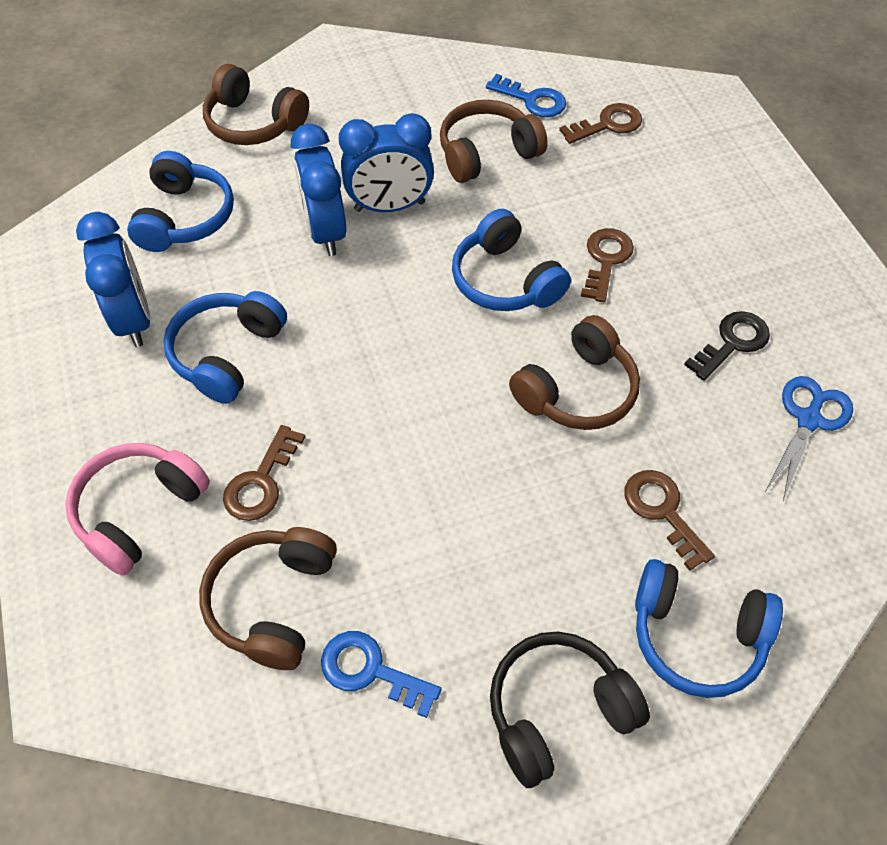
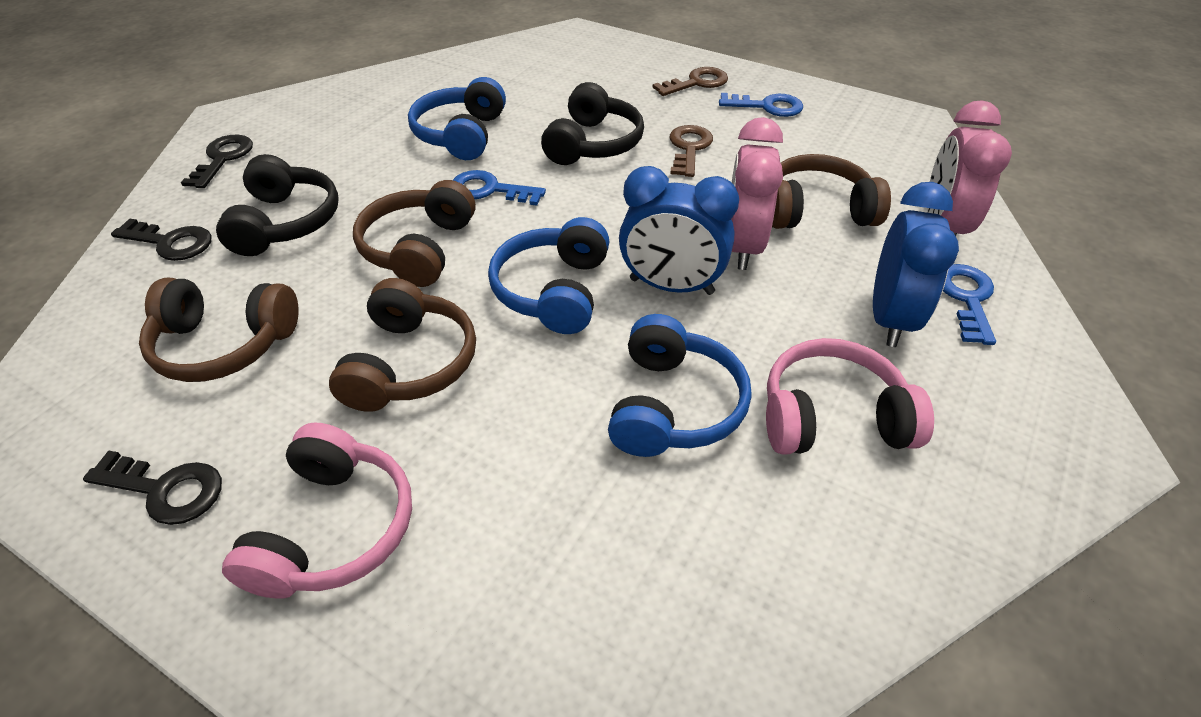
black headphones: [490,632,650,788] = 1 -> [216,154,339,256] [541,82,644,165] = 2
black key: [684,311,770,381] = 1 -> [83,450,222,525] [111,219,212,261] [181,135,253,188] = 3
blue clock: [76,212,150,347] [291,124,346,256] [339,113,434,212] = 3 -> [619,166,739,295] [873,182,959,347] = 2
blue headphones: [127,151,234,252] [163,291,287,404] [452,209,571,311] [635,559,783,698] = 4 -> [408,77,506,160] [488,217,610,334] [608,314,751,457] = 3
blue key: [321,631,442,718] [486,74,566,117] = 2 -> [453,170,546,206] [719,93,803,117] [943,264,996,345] = 3
blue scissors: [766,376,853,501] = 1 -> none = 0
brown key: [223,425,305,521] [559,103,642,144] [581,228,634,302] [625,470,715,571] = 4 -> [652,67,728,96] [670,125,713,177] = 2
pink clock: none = 0 -> [731,117,783,270] [927,100,1012,236] = 2
pink headphones: [65,443,210,576] = 1 -> [222,423,412,599] [766,338,934,455] = 2

